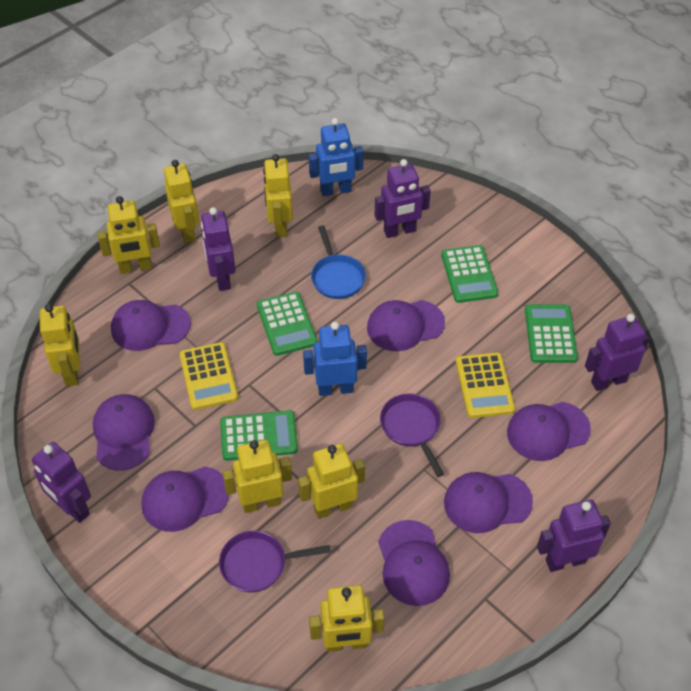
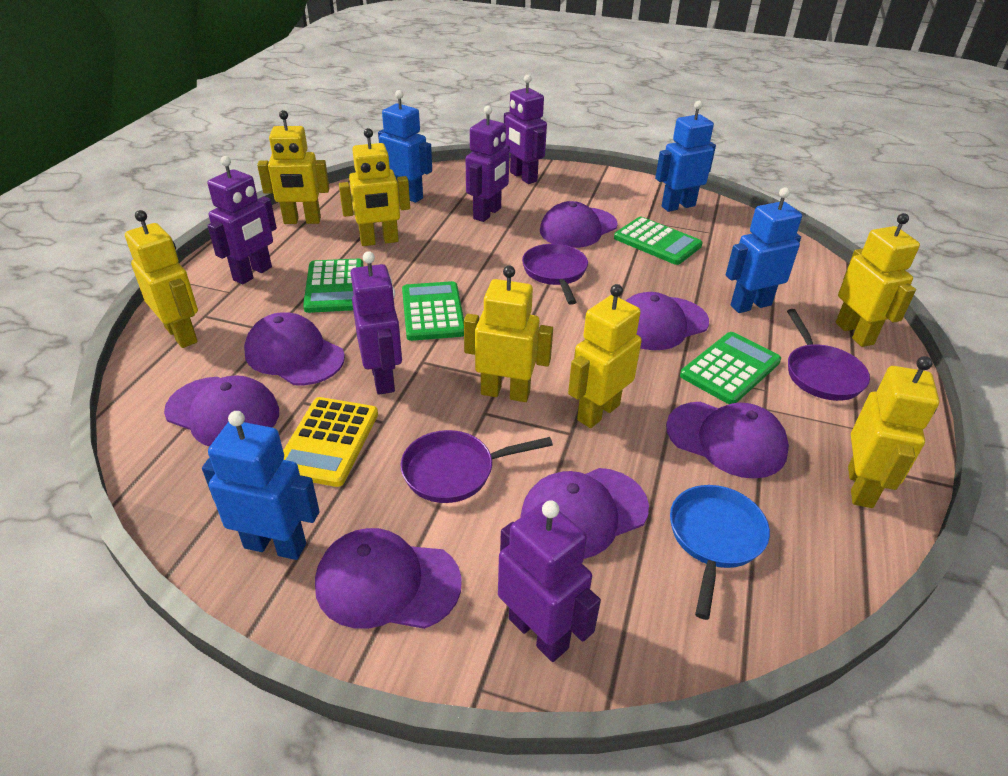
blue robot: [303,322,367,396] [309,118,363,196] = 2 -> [202,411,320,560] [378,90,432,203] [655,101,716,212] [726,188,802,313] = 4
purple pan: [219,531,331,592] [380,394,444,477] = 2 -> [401,430,553,503] [522,244,588,305] [787,309,870,401] = 3
yellow calculator: [180,342,238,410] [456,352,515,418] = 2 -> [283,397,378,487] = 1

